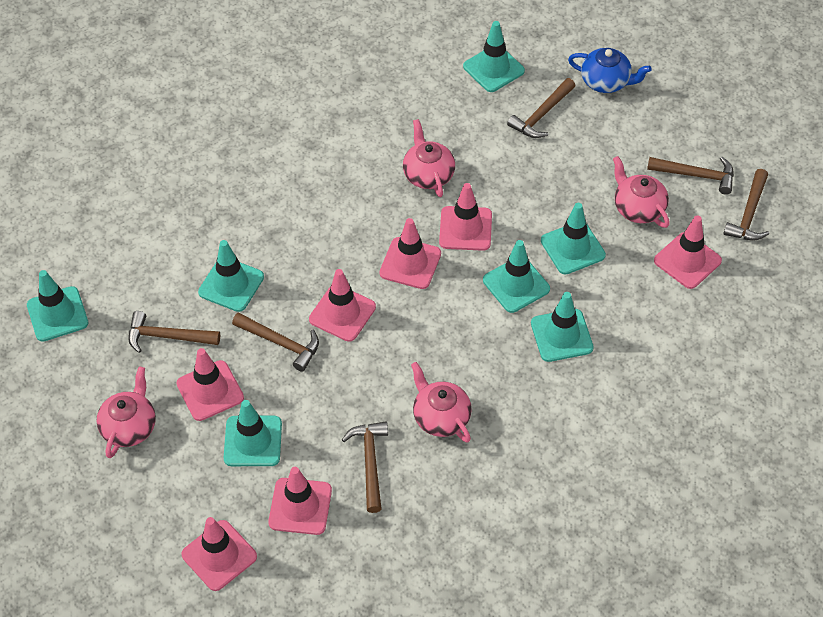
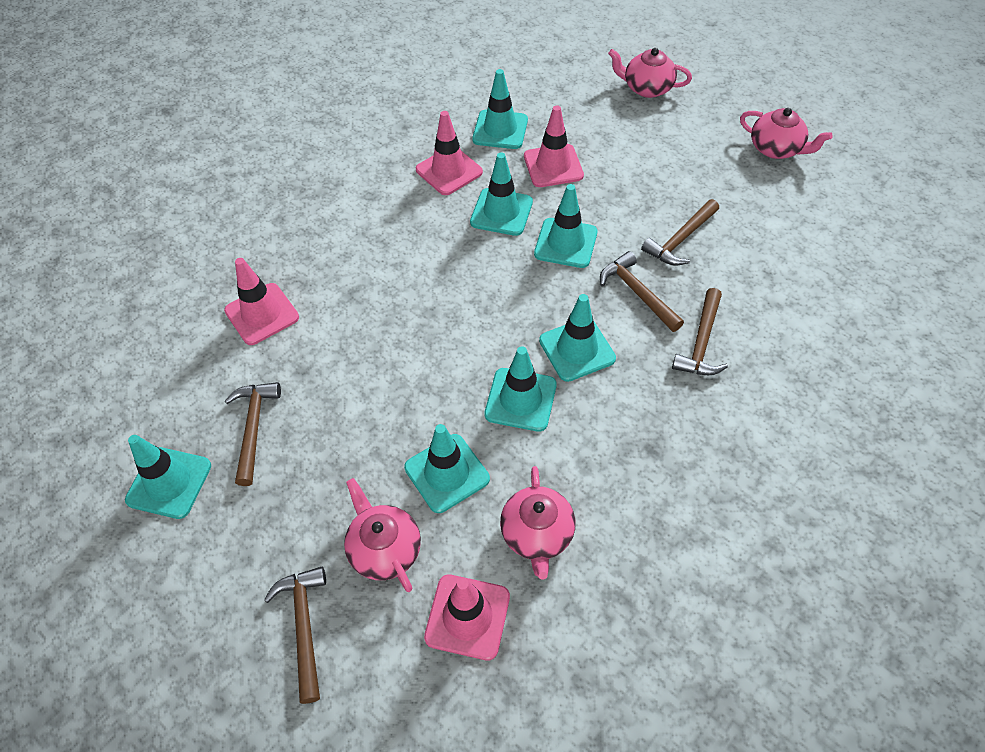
blue teapot: [568,48,652,93] = 1 -> none = 0
brown hammer: [128,311,220,353] [232,312,319,372] [342,421,388,513] [507,78,576,138] [647,157,734,195] [723,169,769,241] = 6 -> [225,382,281,486] [264,567,326,704] [600,251,684,332] [641,199,719,265] [672,288,728,375] = 5
pink traffic cone: [176,348,244,421] [181,517,257,591] [268,467,332,535] [309,269,376,342] [379,218,441,289] [439,183,492,251] [654,216,722,289] = 7 -> [224,258,299,345] [416,111,483,195] [424,574,510,661] [524,105,584,187] = 4

